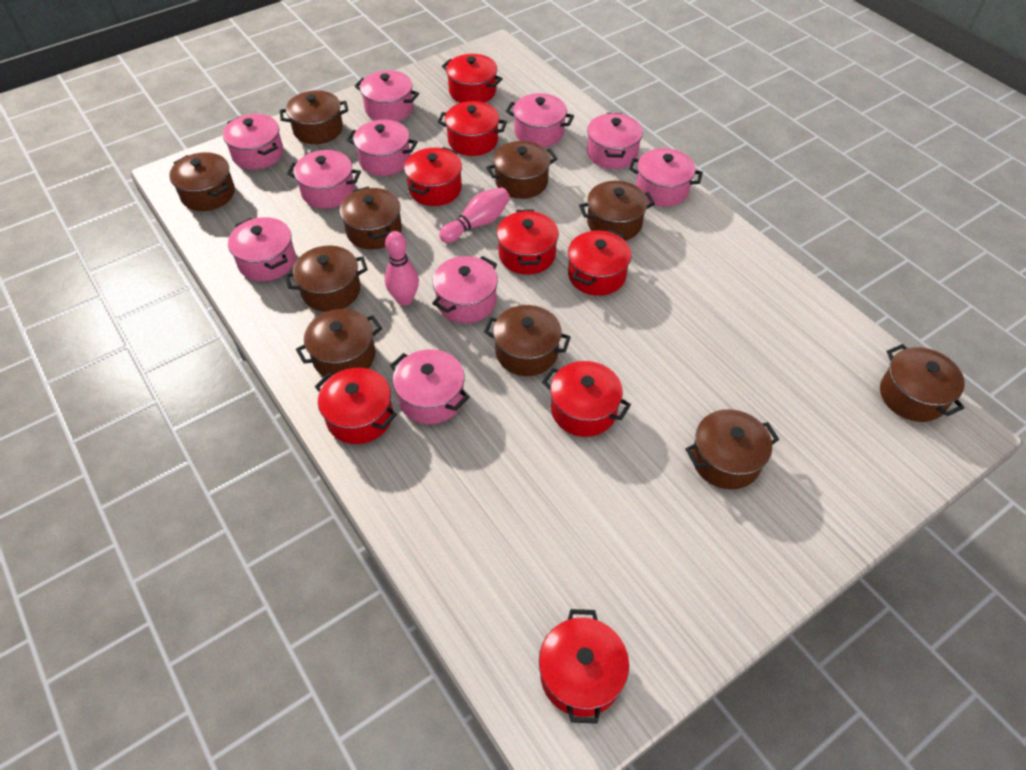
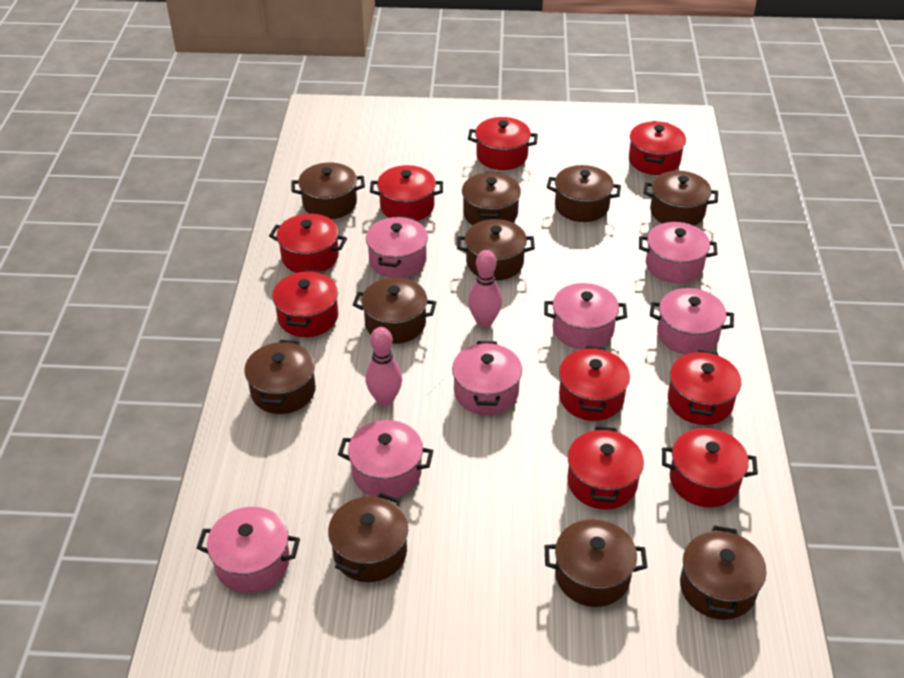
pink pot: [223,114,283,170] [228,217,296,281] [287,150,361,209] [347,120,417,176] [354,70,419,122] [390,349,470,424] [432,256,498,323] [506,93,574,147] [587,113,643,169] [629,148,703,207] = 10 -> [197,507,300,593] [338,420,434,499] [366,216,428,278] [452,341,522,415] [544,283,627,350] [639,222,718,283] [650,288,734,355] = 7
red pot: [315,368,397,444] [404,147,462,206] [438,101,507,156] [442,54,503,103] [496,209,559,275] [539,609,629,724] [542,361,631,437] [568,230,631,296] = 8 -> [269,214,347,273] [272,270,338,337] [370,165,443,221] [468,117,538,170] [559,346,630,421] [567,426,644,509] [629,121,686,175] [662,428,758,507] [668,349,741,425] = 9

